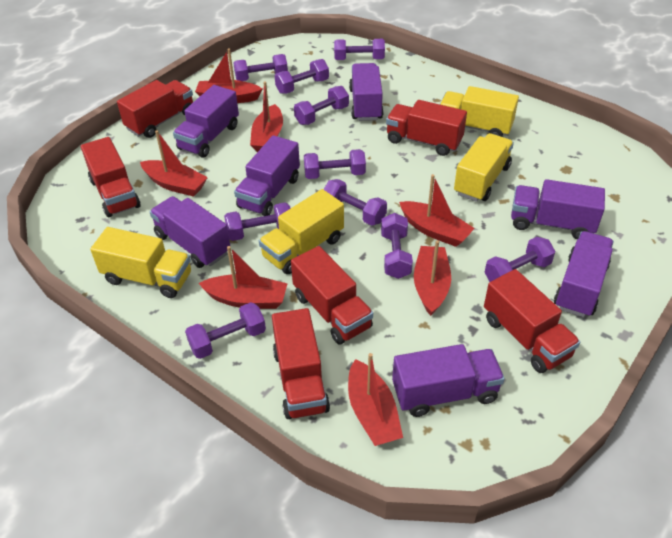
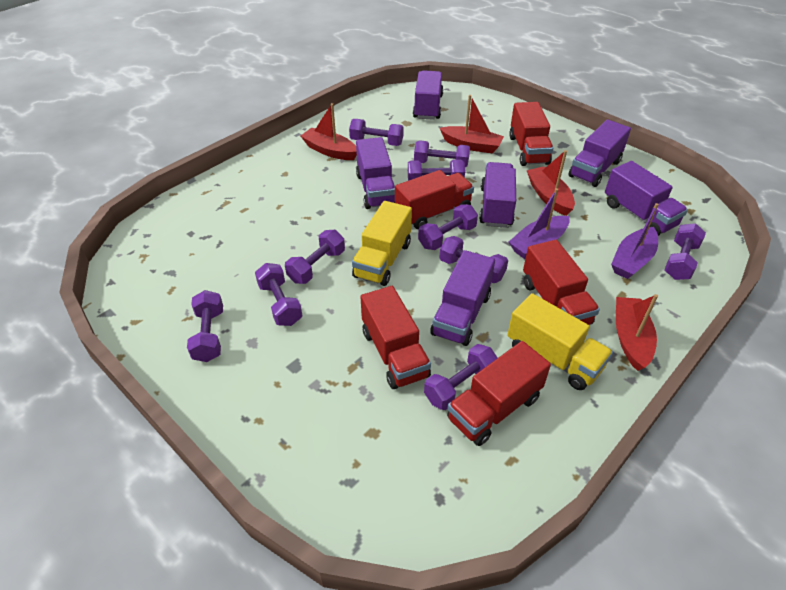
purple boat: none = 0 -> [509,188,570,259] [611,203,659,279] = 2
purple truck: [150,196,231,268] [173,85,239,158] [234,135,300,216] [349,63,383,121] [392,344,505,417] [511,179,605,240] [554,231,614,317] = 7 -> [356,137,395,209] [413,70,444,120] [430,250,495,346] [479,162,516,228] [568,119,631,187] [605,161,688,236] = 6
red boat: [140,130,208,197] [195,49,262,103] [198,246,288,309] [250,81,283,152] [348,353,403,446] [399,174,475,247] [414,240,451,316] = 7 -> [301,103,357,160] [440,95,504,153] [527,150,575,216] [616,294,658,371] = 4
red truck: [81,137,141,217] [117,80,193,138] [272,308,330,419] [291,246,373,345] [386,100,467,156] [484,269,580,373] = 6 -> [360,286,431,389] [395,170,474,229] [447,341,551,446] [509,102,553,166] [523,240,600,325] = 5
yellow truck: [90,227,191,298] [259,189,344,274] [440,86,519,137] [454,133,514,202] = 4 -> [352,201,412,286] [507,293,613,390] = 2

